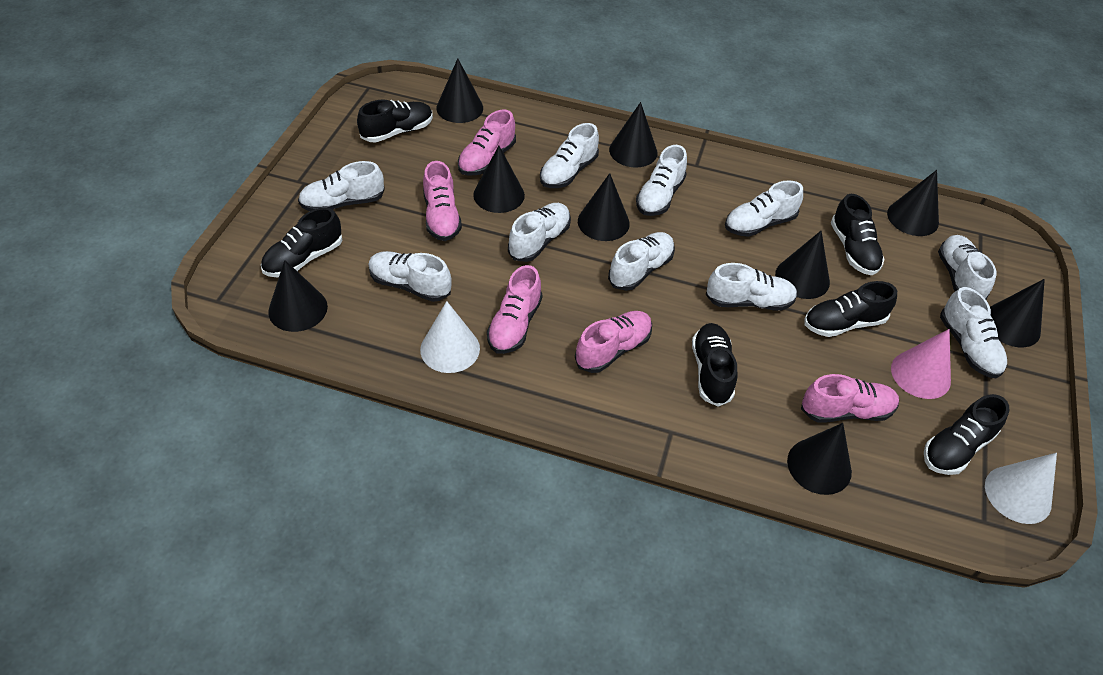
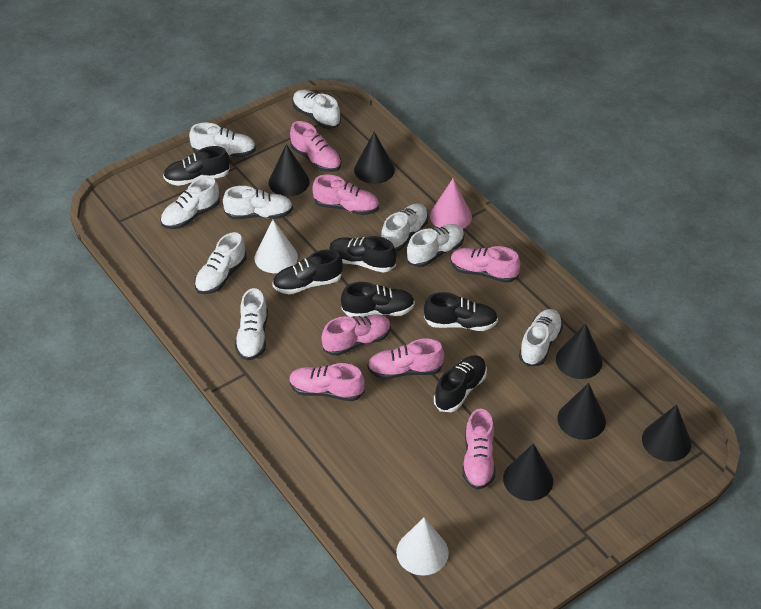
black cone: [268,260,328,332] [436,58,483,123] [473,146,525,213] [578,173,630,241] [609,102,657,168] [775,231,830,299] [787,423,852,495] [887,170,939,236] [990,279,1045,347] = 9 -> [268,144,310,197] [354,132,395,184] [503,443,553,501] [556,323,602,379] [558,383,606,440] [642,405,691,462] = 6
pink shoe: [423,161,462,241] [458,110,516,176] [487,265,543,354] [575,311,652,373] [801,374,899,423] = 5 -> [289,363,365,401] [290,121,341,172] [313,174,379,215] [321,314,391,356] [367,339,444,379] [451,246,520,283] [462,409,496,490] = 7
white shoe: [298,161,385,211] [368,251,452,302] [508,203,571,262] [540,123,599,188] [608,232,675,291] [636,145,687,216] [705,263,797,311] [725,180,803,237] [938,235,996,299] [940,287,1007,379] = 10 -> [160,177,220,229] [189,123,256,157] [194,232,247,294] [223,186,293,219] [235,288,268,361] [292,90,341,129] [381,203,429,252] [406,224,464,267] [519,309,563,366] = 9

